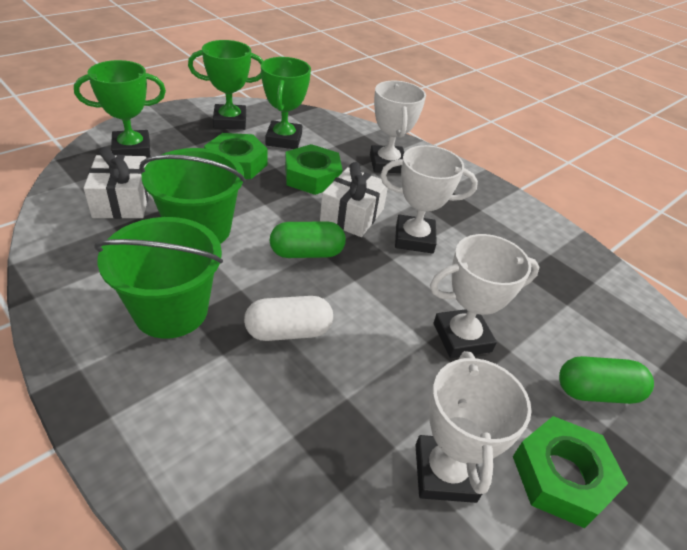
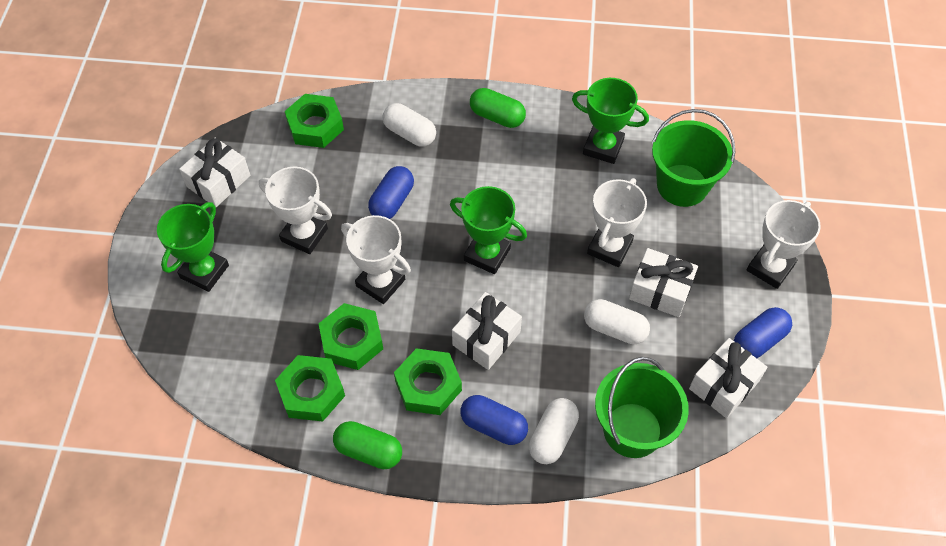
blue capsule: none = 0 -> [368,166,414,219] [460,395,528,445] [734,307,792,358] = 3
green nut: [204,133,268,179] [285,144,343,195] [513,416,628,528] = 3 -> [275,355,345,421] [285,94,344,148] [318,303,383,370] [394,348,462,415] = 4
white capsule: [244,296,333,341] = 1 -> [382,103,436,146] [529,398,579,464] [584,299,650,344] = 3
white gift: [83,147,149,219] [320,162,388,237] = 2 -> [179,138,250,207] [452,292,522,370] [629,248,698,317] [689,338,767,418] = 4

